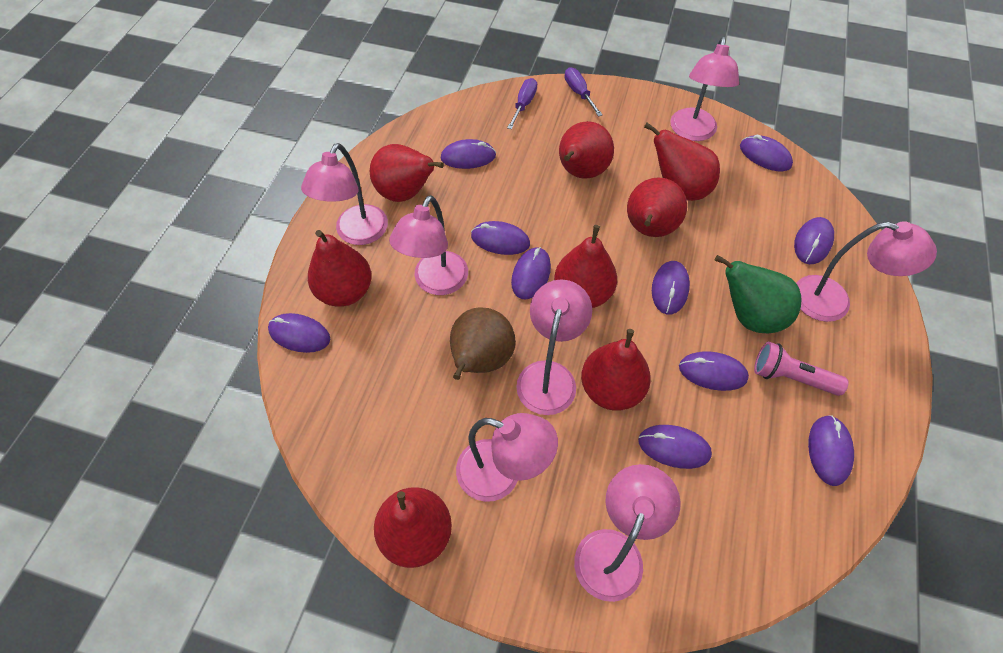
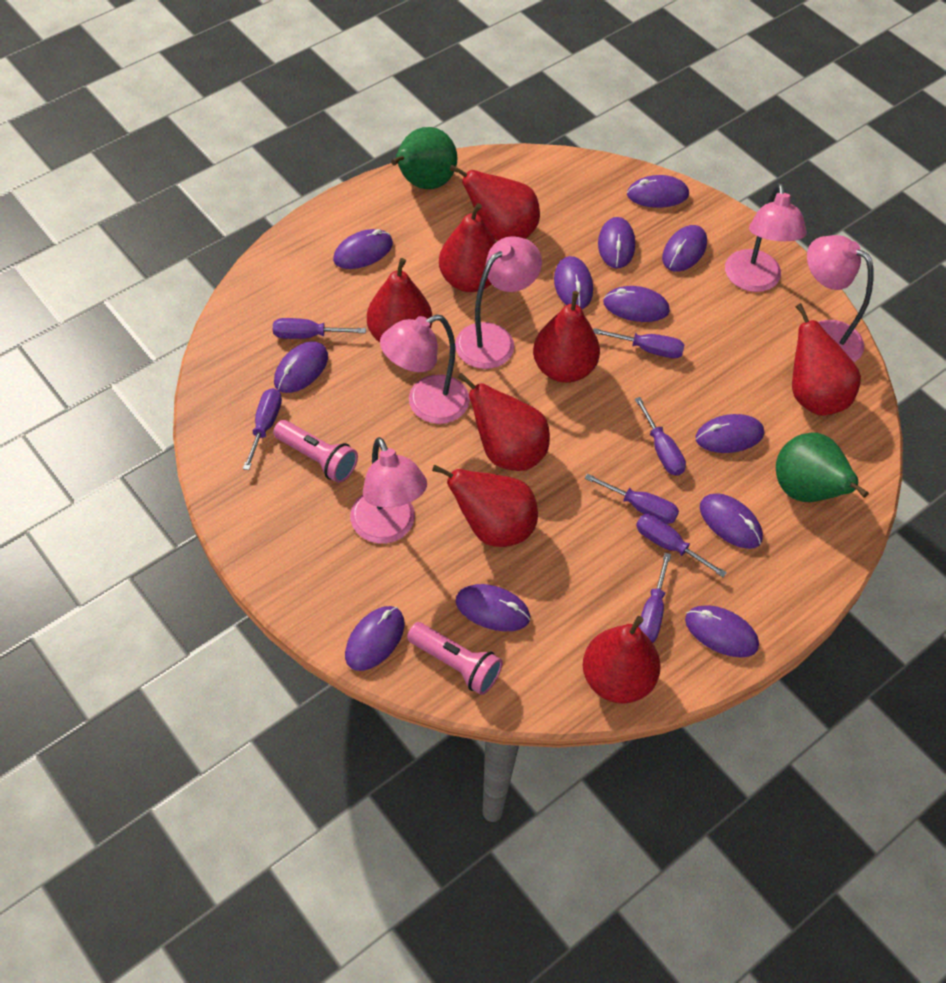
brown pear: [450,307,516,380] = 1 -> none = 0
green pear: [715,255,802,333] = 1 -> [391,127,457,189] [776,432,869,502] = 2
pink flashlight: [754,342,849,396] = 1 -> [273,420,358,483] [407,622,503,695] = 2
pink lamp: [301,143,388,245] [389,195,468,295] [456,413,558,502] [516,280,592,415] [574,464,681,602] [670,37,739,141] [796,221,937,322] = 7 -> [350,437,427,544] [380,314,470,424] [455,236,542,369] [725,183,807,292] [807,235,873,362] = 5
purple mouse: [268,313,330,353] [441,139,496,169] [471,221,530,255] [511,247,551,299] [638,425,712,469] [652,261,690,315] [679,351,749,391] [740,134,793,172] [794,217,834,264] [808,415,854,486] = 10 -> [274,341,328,393] [333,229,393,269] [345,606,404,671] [456,584,530,631] [554,256,593,309] [598,217,635,269] [603,286,670,322] [627,175,689,208] [662,225,707,272] [685,605,759,657] [695,414,764,453] [700,493,763,549] = 12
purple screwdriver: [507,78,537,129] [565,67,603,117] = 2 -> [243,388,282,470] [273,318,366,339] [585,473,679,524] [593,328,685,358] [635,397,686,476] [636,514,727,577] [638,553,671,643] = 7

